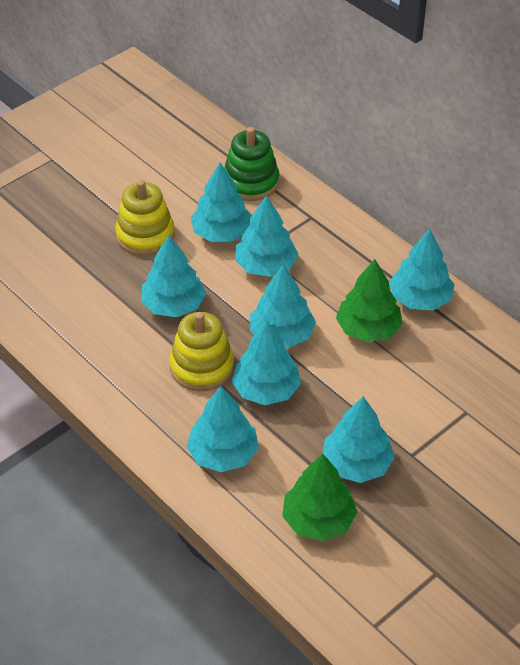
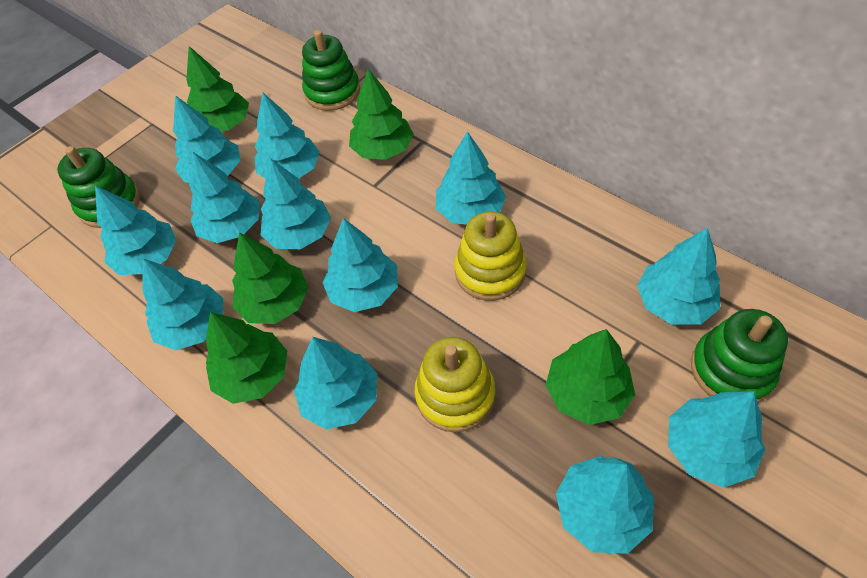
green stacking toy: [224,127,279,201] = 1 -> [57,146,140,228] [302,30,360,111] [691,309,788,403] = 3
green tree: [282,453,357,541] [336,259,403,342] = 2 -> [186,46,249,132] [206,312,287,404] [232,232,309,324] [349,69,414,160] [545,329,635,425] = 5
turquoise tree: [141,235,206,317] [186,386,259,472] [191,163,252,242] [232,320,301,405] [235,195,298,277] [250,265,316,348] [323,396,395,483] [389,228,455,310] = 8 -> [95,186,176,275] [142,258,223,350] [173,95,240,183] [189,152,259,243] [255,93,320,179] [261,158,331,249] [294,337,377,429] [322,218,398,312] [436,131,506,225] [556,456,654,554] [637,228,720,325] [668,391,765,487] = 12

